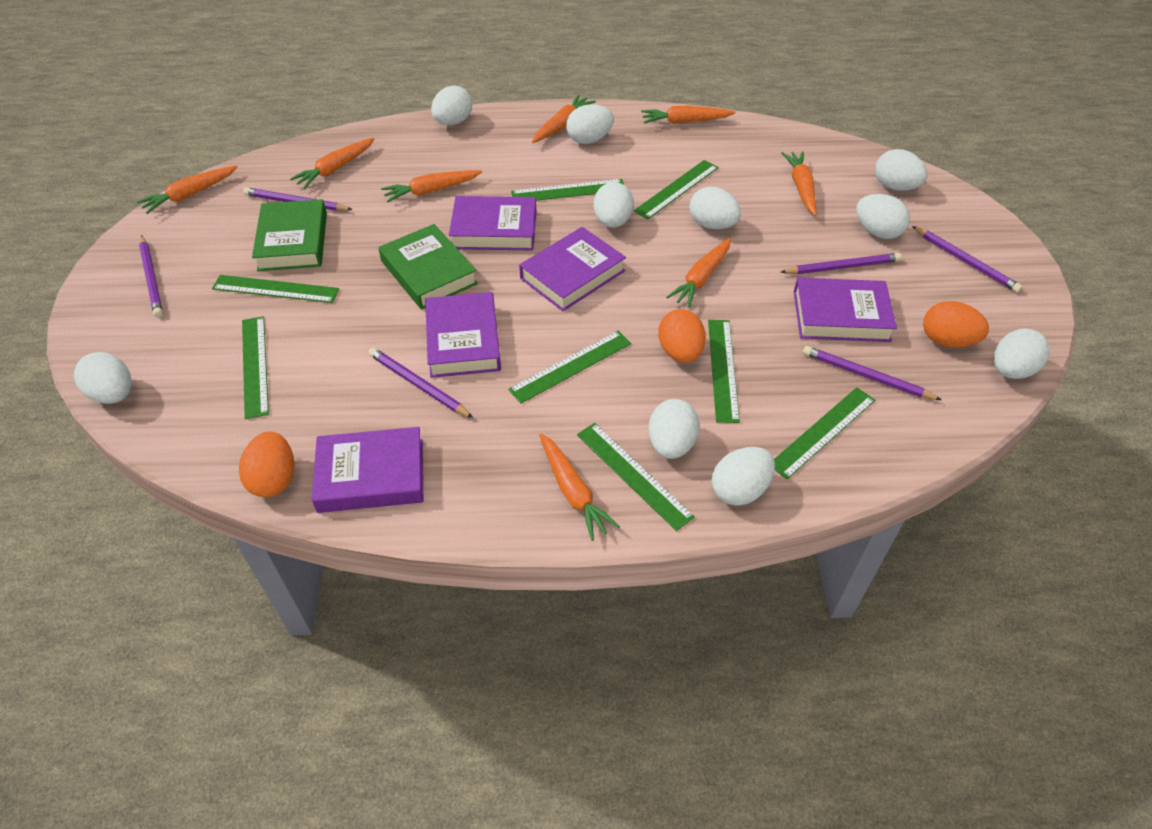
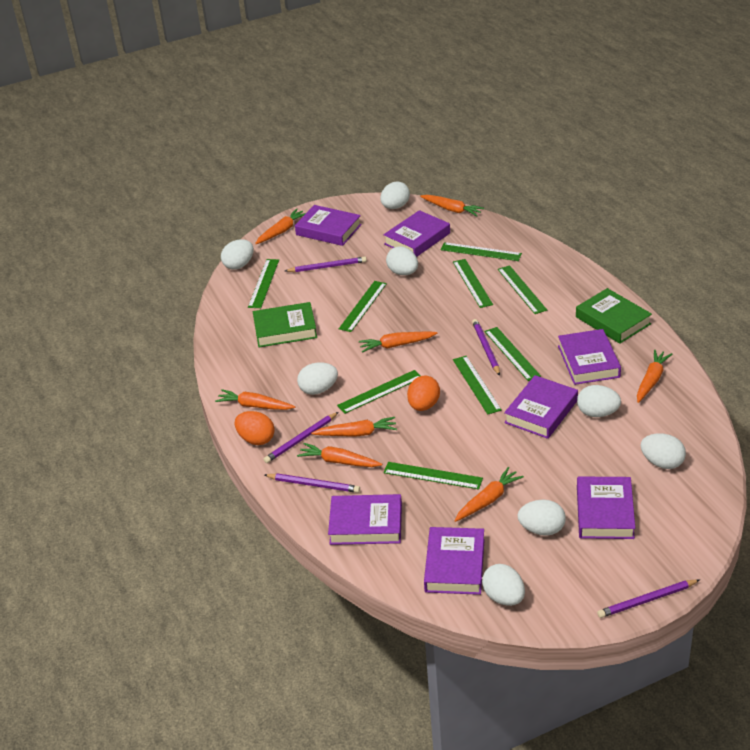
green ruler: [212,275,339,303] [242,316,269,419] [508,331,631,404] [511,179,624,201] [577,423,695,531] [634,160,718,220] [708,320,740,423] [774,387,875,479] = 8 -> [248,259,279,308] [337,370,421,414] [339,281,387,332] [383,462,483,489] [440,242,522,261] [453,259,493,308] [453,356,502,415] [484,327,541,381] [498,265,547,314] = 9
orange egg: [239,432,294,497] [658,309,706,363] [923,301,989,348] = 3 -> [234,411,275,445] [407,376,440,411] = 2
purple book: [312,427,423,513] [425,292,501,378] [449,196,536,250] [519,227,626,311] [794,278,897,342] = 5 -> [295,205,362,246] [328,494,402,545] [383,210,450,257] [424,527,485,595] [504,375,578,439] [558,329,621,385] [577,476,635,539] = 7
purple pencil: [139,235,163,318] [243,187,353,211] [368,348,473,418] [781,253,902,274] [803,346,942,400] [912,226,1023,293] = 6 -> [263,412,339,463] [265,473,360,493] [285,256,367,272] [472,319,500,376] [597,579,699,618] = 5
white egg: [74,352,132,404] [431,86,472,125] [566,104,614,144] [594,182,634,228] [648,399,700,459] [689,187,741,229] [712,447,775,506] [856,194,910,239] [875,149,927,191] [994,328,1050,379] = 10 -> [221,240,254,270] [297,362,338,395] [380,181,410,209] [386,246,418,275] [482,564,525,606] [517,500,566,536] [577,385,621,417] [640,434,686,469] = 8

